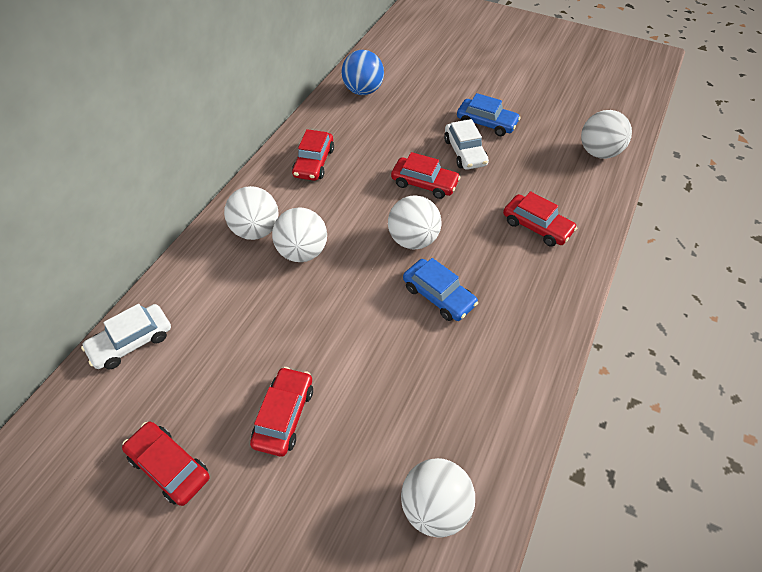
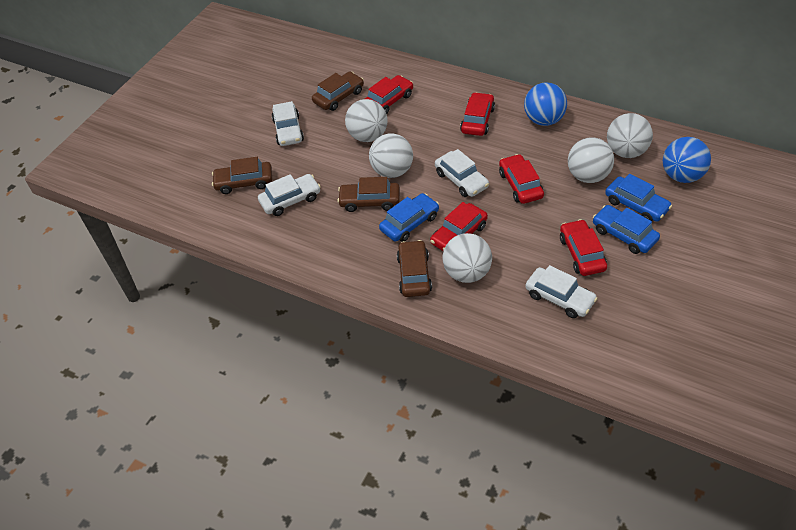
blue ball: [341,50,384,95] = 1 -> [524,82,567,126] [663,137,711,183] = 2
blue car: [403,258,478,321] [457,93,521,136] = 2 -> [379,193,439,242] [593,205,660,254] [605,174,672,222] = 3
brown car: none = 0 -> [212,157,272,194] [312,71,364,111] [337,177,400,212] [397,240,432,297] = 4
white car: [81,304,171,369] [444,119,489,170] = 2 -> [258,174,321,216] [272,101,304,146] [435,149,489,197] [525,265,598,318] = 4

